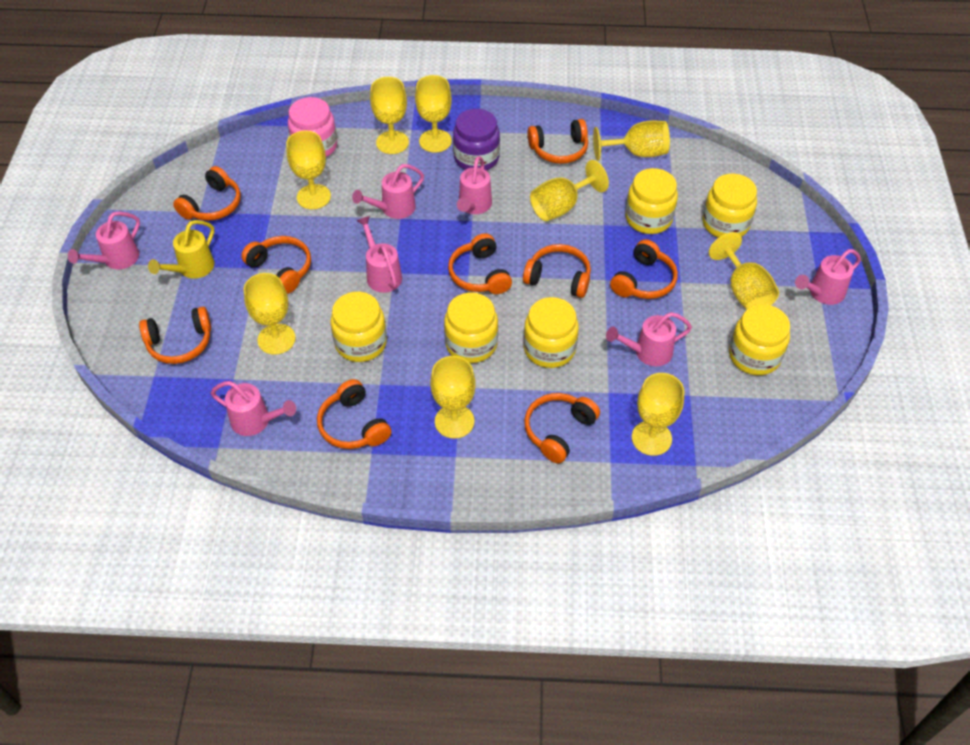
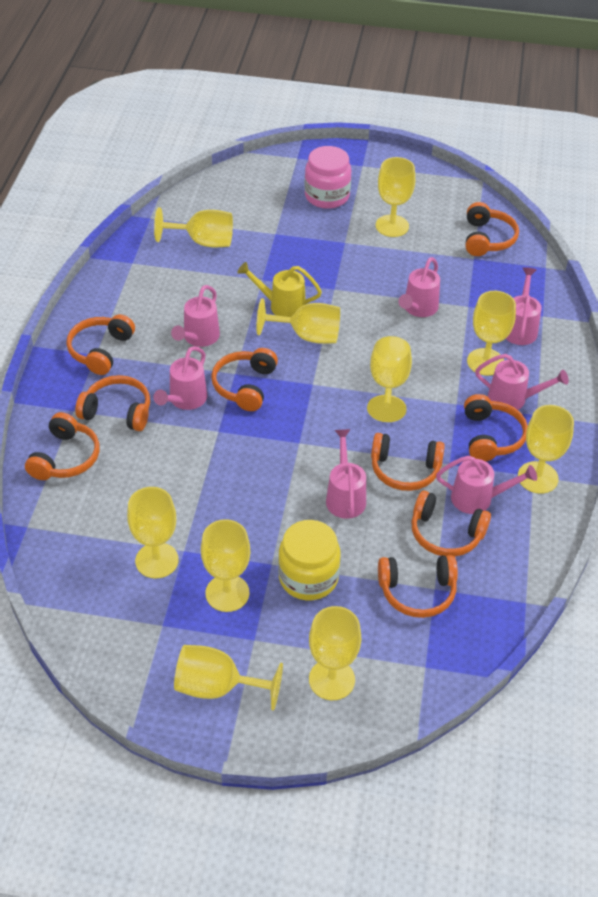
purple jar: [453,109,500,170] = 1 -> none = 0
yellow goblet: [244,273,296,354] [286,130,331,209] [370,77,409,154] [415,75,452,153] [430,356,476,438] [530,160,609,221] [593,121,670,161] [632,373,684,456] [709,232,779,310] = 9 -> [127,487,179,579] [154,207,233,248] [174,645,283,711] [201,519,250,612] [256,298,340,344] [309,606,361,700] [367,336,412,422] [376,157,415,237] [467,291,516,376] [518,405,574,494] = 10
yellow jar: [330,292,387,362] [444,293,498,363] [524,297,579,368] [625,168,678,234] [703,173,757,238] [729,304,790,375] = 6 -> [278,520,341,600] = 1

